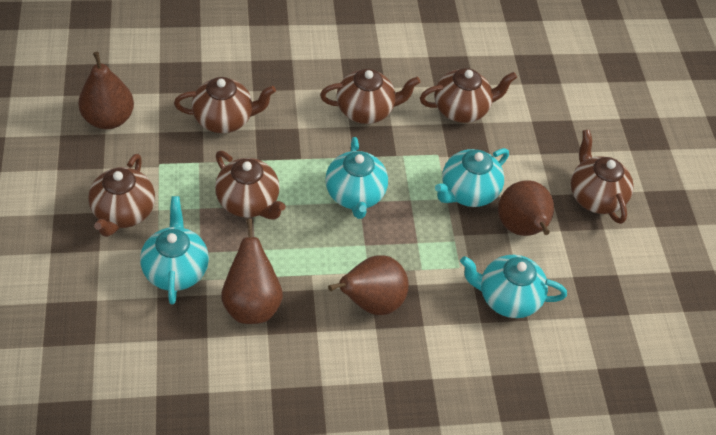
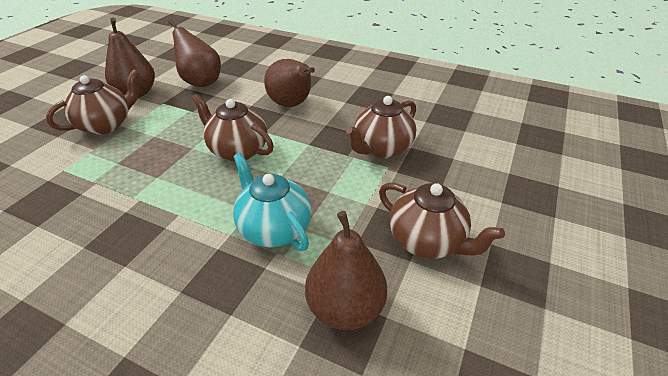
brown teapot: [88,154,155,237] [174,77,276,133] [215,151,286,220] [320,69,420,124] [420,68,517,123] [571,129,633,224] = 6 -> [46,69,140,135] [191,94,274,162] [346,96,416,158] [379,183,505,259] = 4
turquoise teapot: [140,196,209,305] [325,137,388,219] [435,148,509,207] [460,255,567,318] = 4 -> [233,153,312,251] = 1

